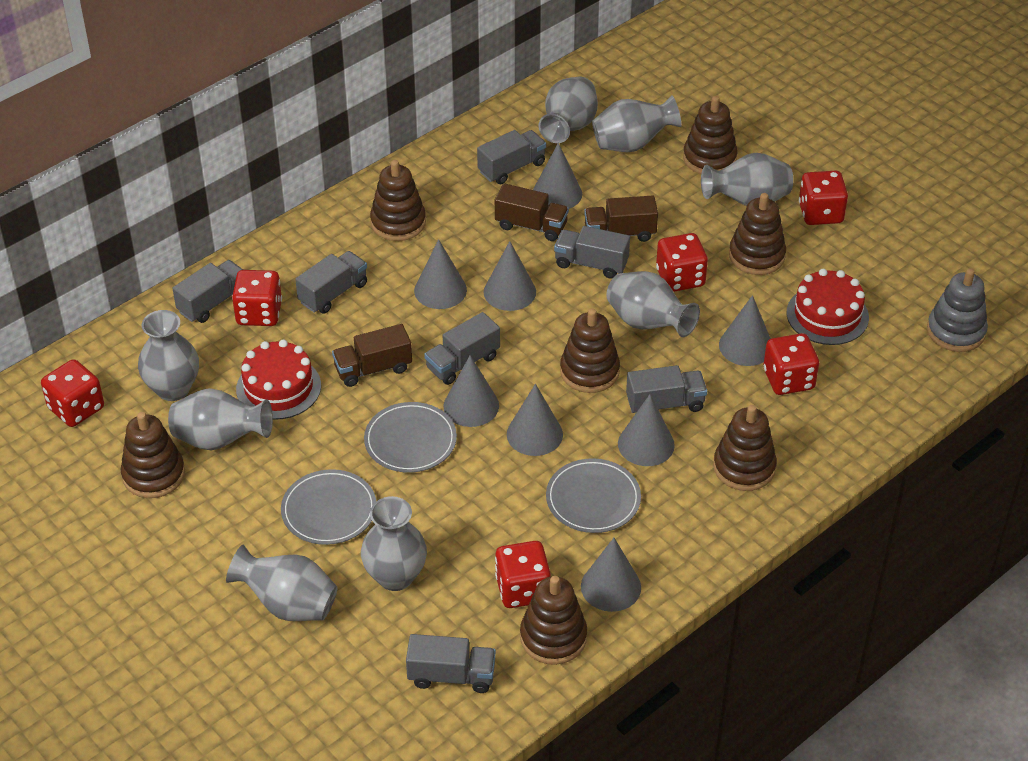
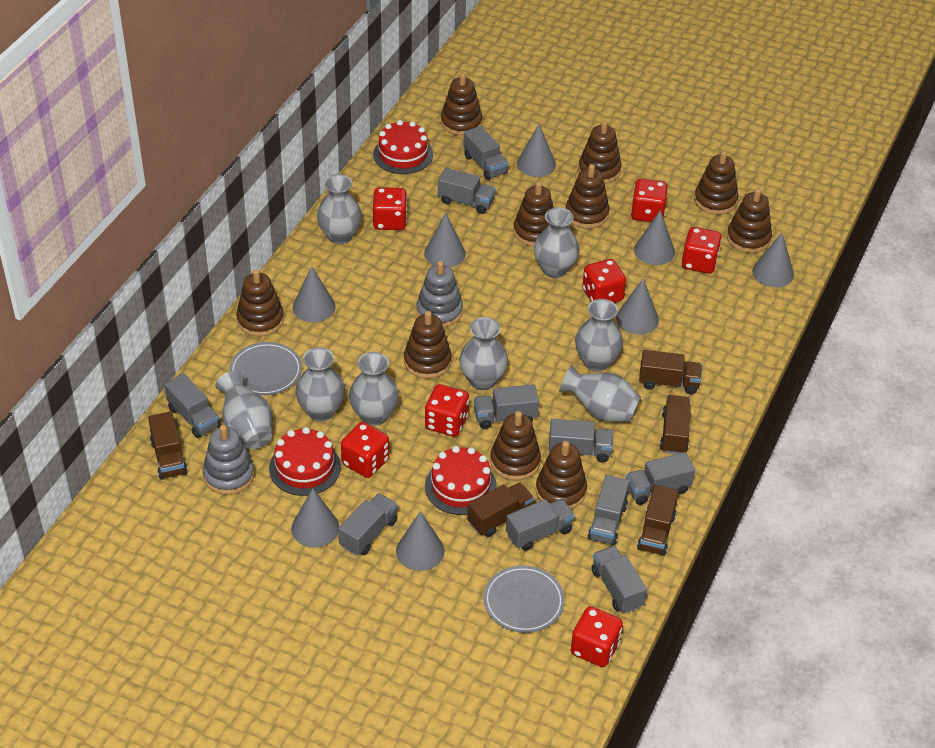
brown stacking toy: [121,412,185,498] [370,160,426,241] [520,576,587,665] [560,308,620,393] [683,96,738,174] [713,405,777,491] [729,193,786,275] = 7 -> [236,269,284,336] [404,311,452,379] [441,73,482,135] [490,411,541,481] [513,182,554,246] [536,441,587,509] [566,164,610,229] [579,120,622,184] [694,151,739,215] [727,188,772,253] = 10
brown truck: [332,324,412,387] [495,183,569,241] [584,196,658,242] = 3 -> [148,411,188,480] [467,482,534,537] [637,485,679,556] [639,350,702,394] [660,395,691,454] = 5
grey plate: [281,469,376,545] [364,402,457,473] [546,458,641,533] = 3 -> [229,342,302,396] [483,565,565,633] = 2
grey stacking toy: [927,268,988,352] = 1 -> [203,425,254,495] [416,261,463,327] = 2
grey truck: [172,260,243,323] [295,251,367,314] [406,634,496,693] [424,312,500,385] [477,130,546,184] [554,226,630,279] [626,365,707,413] = 7 -> [164,373,220,438] [338,493,397,556] [438,168,496,214] [463,126,508,180] [474,384,539,429] [506,499,575,551] [549,419,613,463] [588,475,630,546] [591,546,647,613] [626,452,695,505] = 10
red cake: [236,340,321,420] [787,269,869,345] = 2 -> [269,427,341,496] [373,120,433,174] [425,446,497,515] = 3
red dice: [41,359,104,427] [232,270,282,326] [495,541,551,608] [656,233,708,292] [763,333,819,395] [799,171,848,225] = 6 -> [341,422,389,478] [373,187,407,230] [425,384,469,437] [571,606,623,667] [582,259,626,303] [631,179,668,222] [682,227,722,274] = 7

